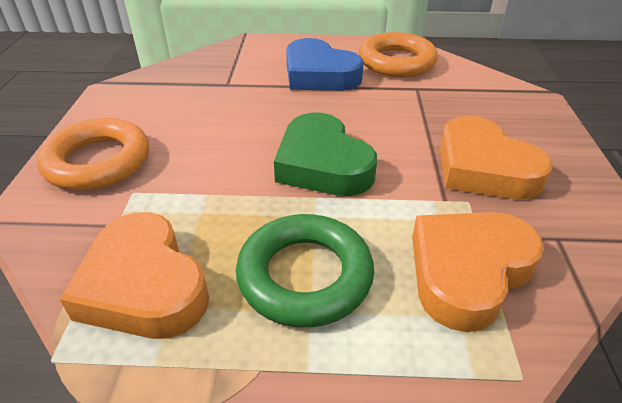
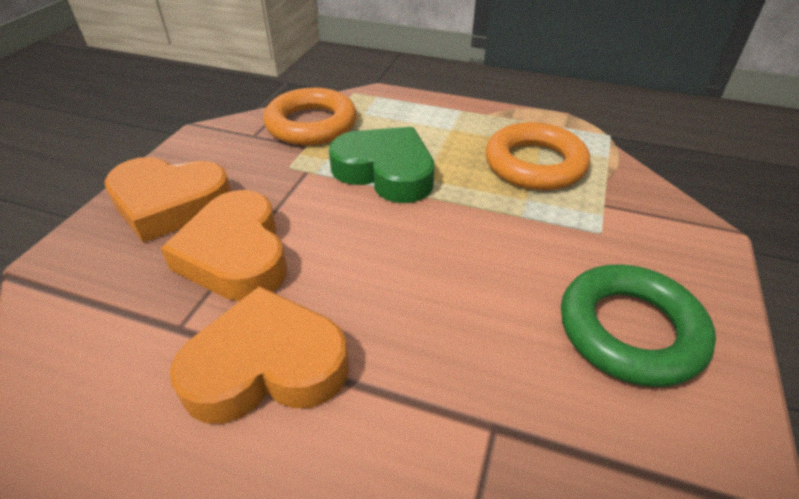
blue heart: [286,38,364,91] = 1 -> none = 0

